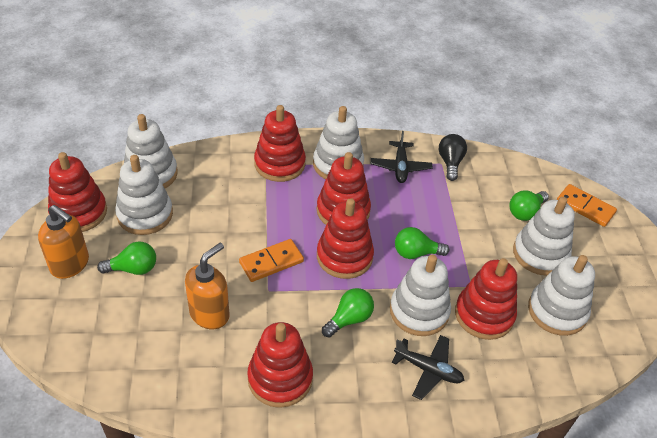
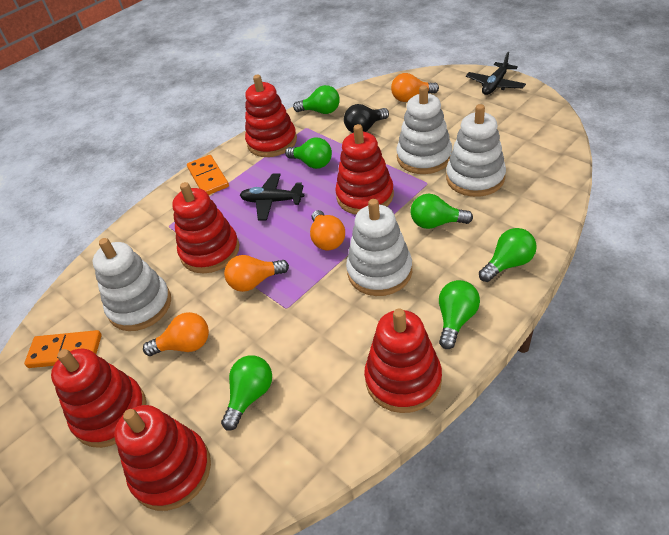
green light bulb: [97,241,156,275] [322,288,374,338] [395,227,449,259] [509,190,549,221] = 4 -> [221,355,272,431] [285,138,332,169] [293,85,340,114] [410,194,473,229] [439,280,480,349] [479,228,537,282] = 6
orange light bulb: none = 0 -> [143,312,209,356] [224,255,289,292] [310,210,345,250] [391,73,439,102] = 4
orange soap dispenser: [38,205,89,279] [185,243,230,329] = 2 -> none = 0
white stacking toy: [115,155,173,235] [124,114,178,188] [313,106,364,179] [390,255,451,336] [513,197,575,276] [528,255,595,336] = 6 -> [92,238,171,331] [346,199,412,296] [396,85,452,174] [446,104,506,197] = 4

